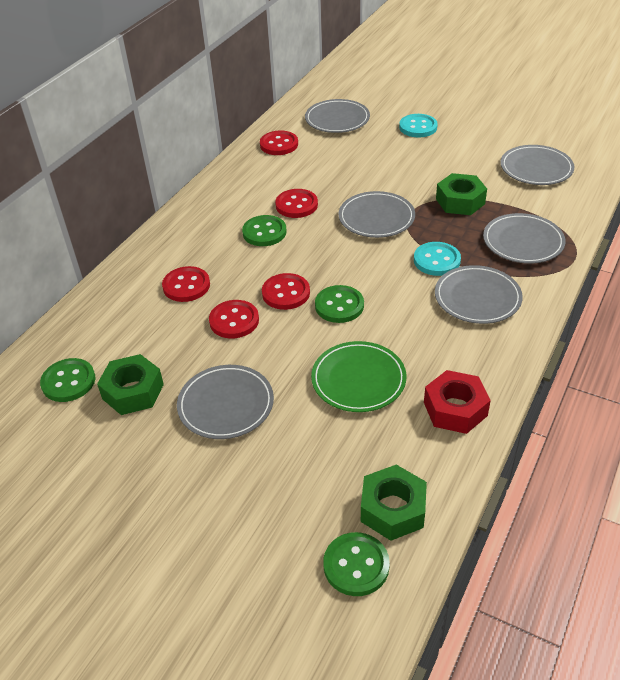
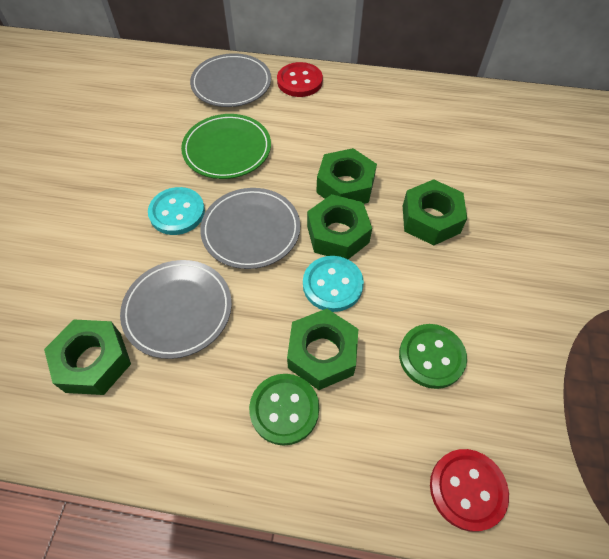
green button: [40,358,95,402] [242,215,287,246] [315,285,364,323] [323,532,390,596] = 4 -> [249,374,319,446] [399,324,467,389] = 2
green nut: [97,354,164,415] [361,465,427,541] [436,173,487,215] = 3 -> [44,319,131,395] [287,309,358,390] [307,194,372,259] [316,148,377,204] [403,179,467,246] = 5
grey plate: [177,365,274,439] [305,99,370,133] [339,191,415,238] [435,265,523,324] [483,213,566,264] [500,145,574,185] = 6 -> [120,260,232,359] [190,53,271,107] [200,188,300,269] = 3
red button: [162,266,210,302] [209,300,259,338] [260,131,298,155] [262,273,310,310] [275,189,318,218] = 5 -> [277,62,323,97] [430,449,509,532] = 2
red nut: [424,370,491,434] = 1 -> none = 0

